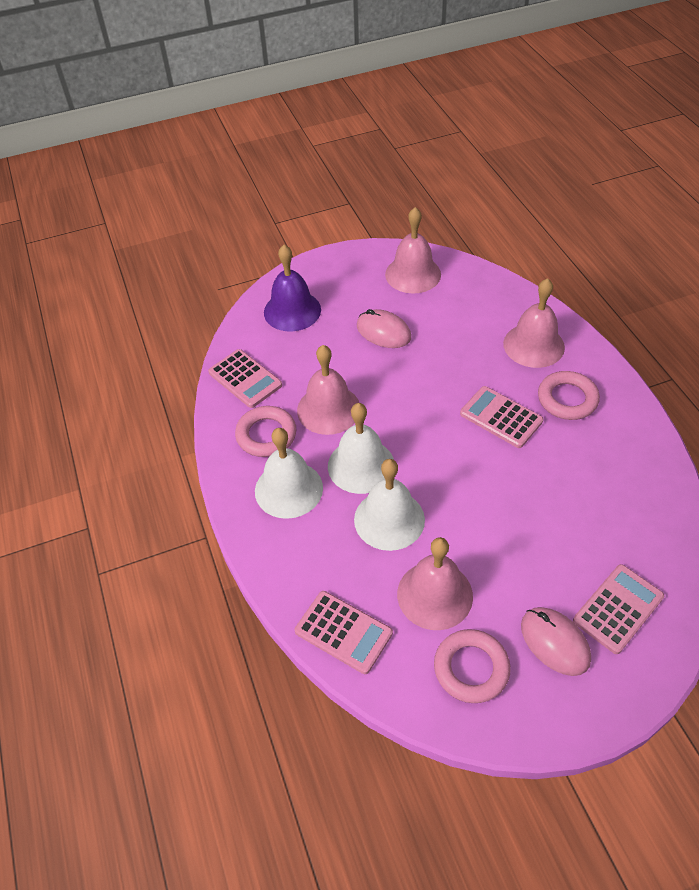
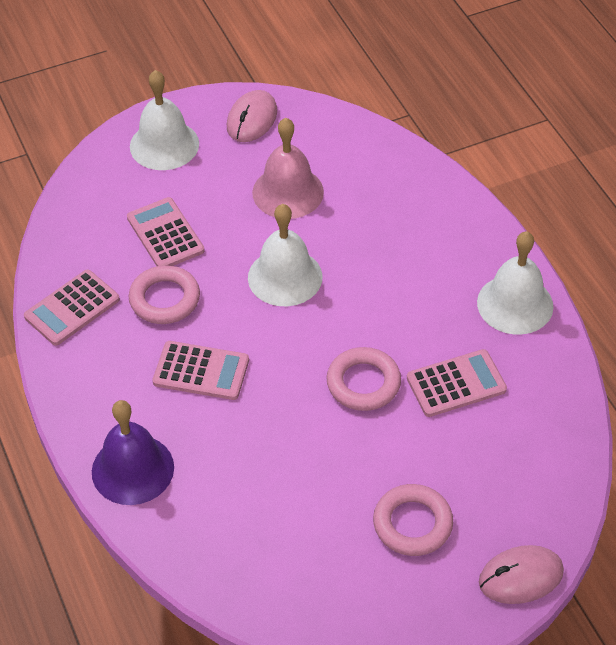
pink bell: [297,345,359,435] [385,207,441,294] [397,537,473,630] [503,278,565,368] = 4 -> [252,118,324,219] = 1

